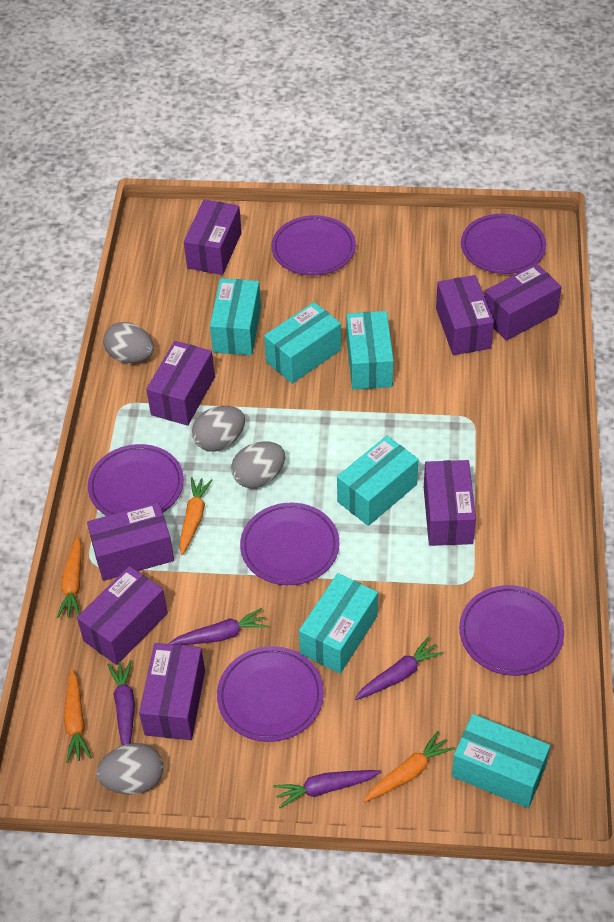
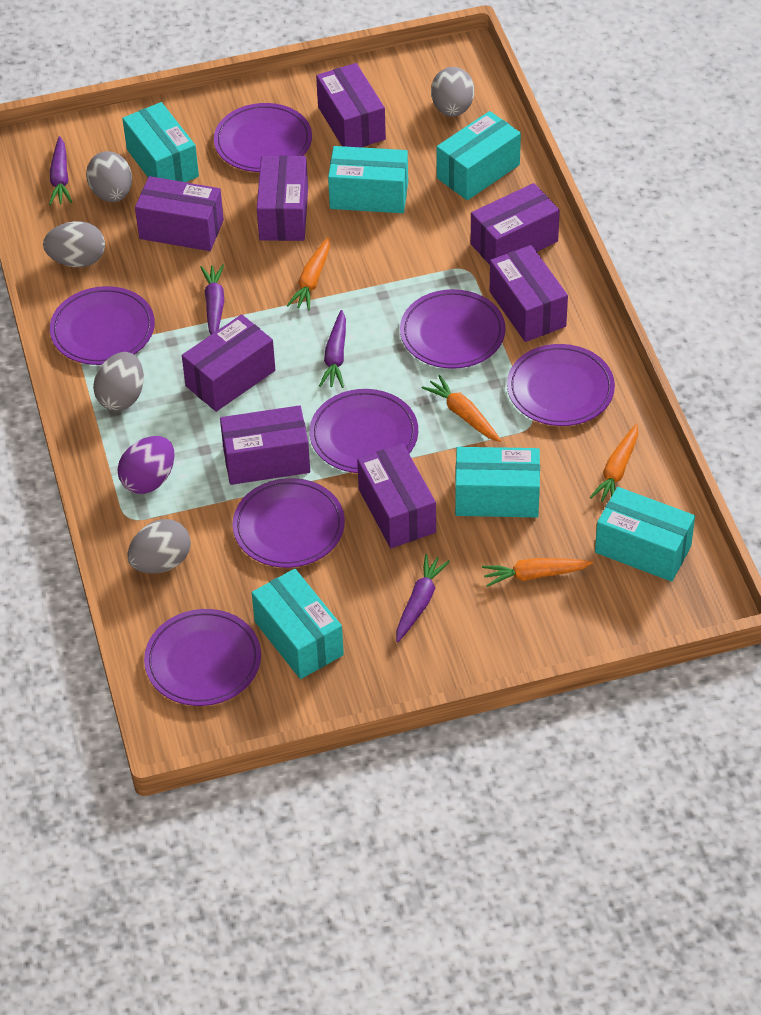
grey egg: [96,743,163,794] [103,322,154,363] [192,406,245,452] [231,441,285,488] = 4 -> [43,221,105,267] [86,151,132,202] [93,352,144,411] [128,519,191,574] [431,67,474,117] = 5
purple egg: none = 0 -> [118,436,175,494] = 1
purple plate: [88,444,184,516] [217,646,324,742] [240,503,339,585] [271,215,356,276] [459,585,564,676] [461,214,546,274] = 6 -> [50,286,155,365] [144,609,261,706] [214,103,312,172] [233,478,345,568] [310,389,418,473] [400,289,506,369] [507,344,615,426] = 7

